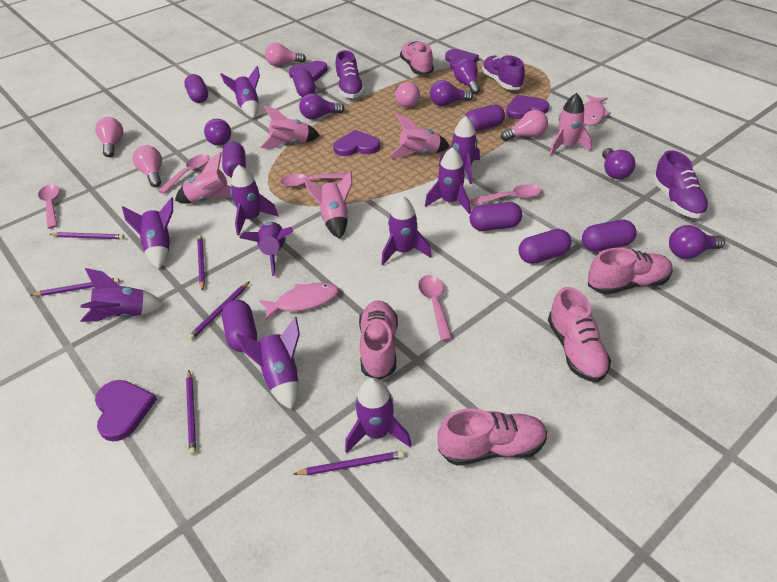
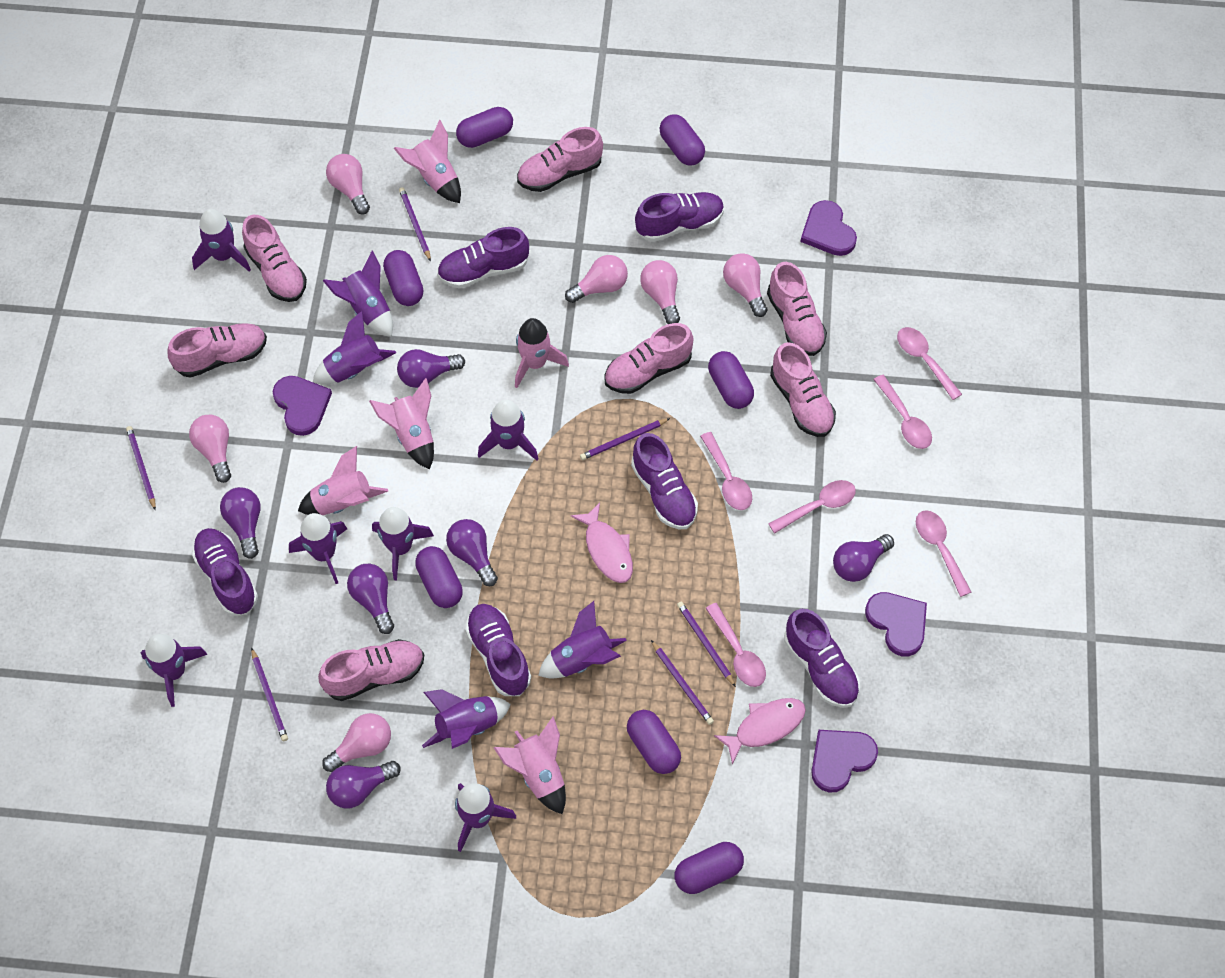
pink light bulb: [95,117,123,157] [133,145,162,187] [265,43,306,66] [395,82,420,108] [501,110,548,141] = 5 -> [189,415,231,483] [322,713,391,772] [326,154,370,215] [565,255,628,303] [640,260,680,324] [723,253,767,317] = 6
pink shoe: [359,300,398,380] [400,41,434,75] [437,408,547,465] [548,287,611,382] [588,248,673,295] = 5 -> [167,323,267,378] [242,215,307,302] [318,639,424,701] [517,127,603,192] [604,323,694,394] [767,262,827,356] [770,342,836,437] = 7
pink spoon: [38,184,60,229] [158,154,210,194] [280,173,347,187] [418,275,452,341] [470,184,542,206] = 5 -> [700,432,752,510] [705,603,766,687] [768,480,856,534] [873,375,932,449] [897,327,962,400] [916,510,971,597] = 6
purple capsule: [184,74,208,103] [222,142,246,177] [222,300,257,352] [293,69,316,97] [465,104,505,132] [470,202,522,231] [519,229,572,264] [582,220,637,252] = 8 -> [383,250,424,306] [415,546,463,608] [456,107,513,148] [627,710,681,774] [659,114,705,165] [675,842,744,894] [708,351,754,409] = 7
purple heart: [95,380,157,441] [289,61,328,82] [333,130,380,156] [445,49,479,70] [506,95,549,119] = 5 -> [272,376,332,436] [801,200,857,256] [811,730,878,792] [865,592,927,656] = 4
purple shoe: [336,50,365,98] [482,55,525,90] [653,150,709,219] = 3 -> [192,528,258,616] [437,227,529,288] [465,604,531,696] [631,433,698,529] [635,192,724,242] [784,609,860,708] = 6

